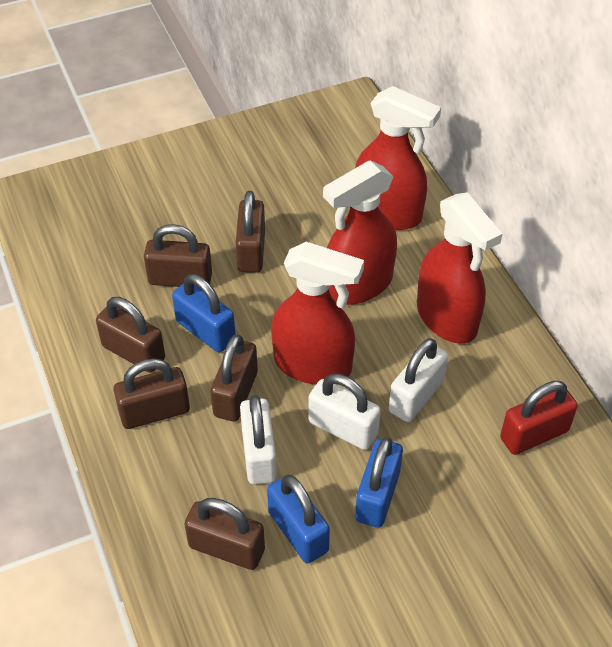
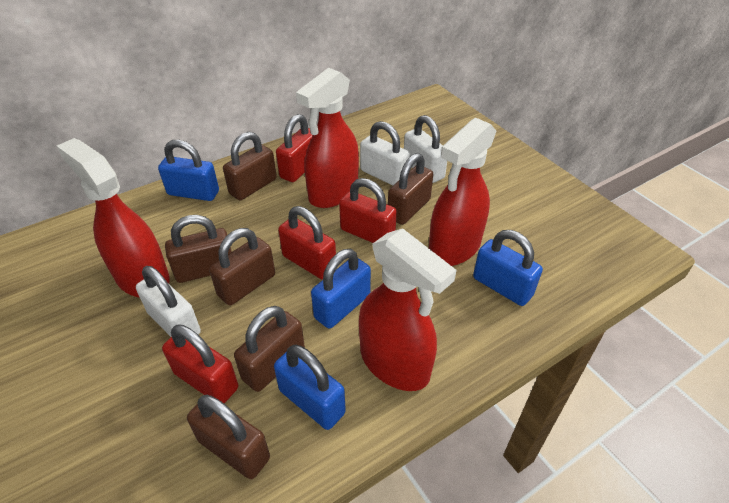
blue padlock: [172,274,235,352] [267,475,330,563] [355,437,403,528] = 3 -> [158,140,219,201] [274,345,346,430] [311,249,371,329] [473,230,543,306] = 4
red padlock: [500,381,578,455] = 1 -> [162,325,238,403] [276,114,313,182] [278,206,336,280] [339,178,397,243] = 4

